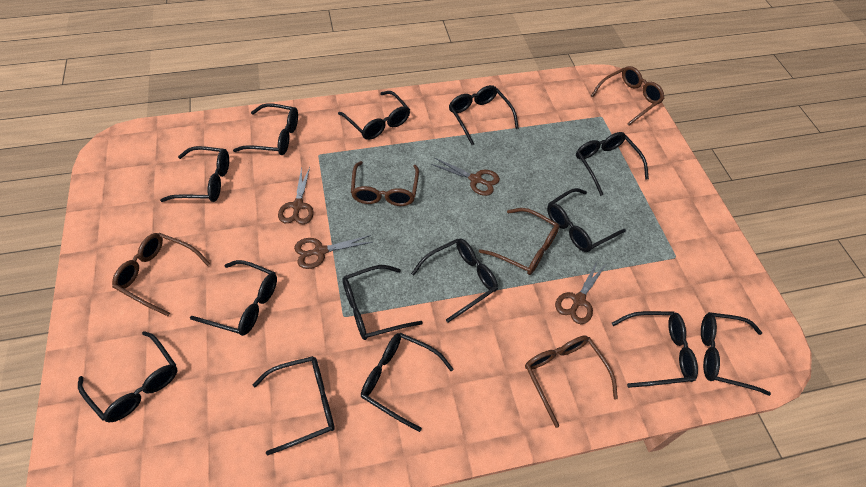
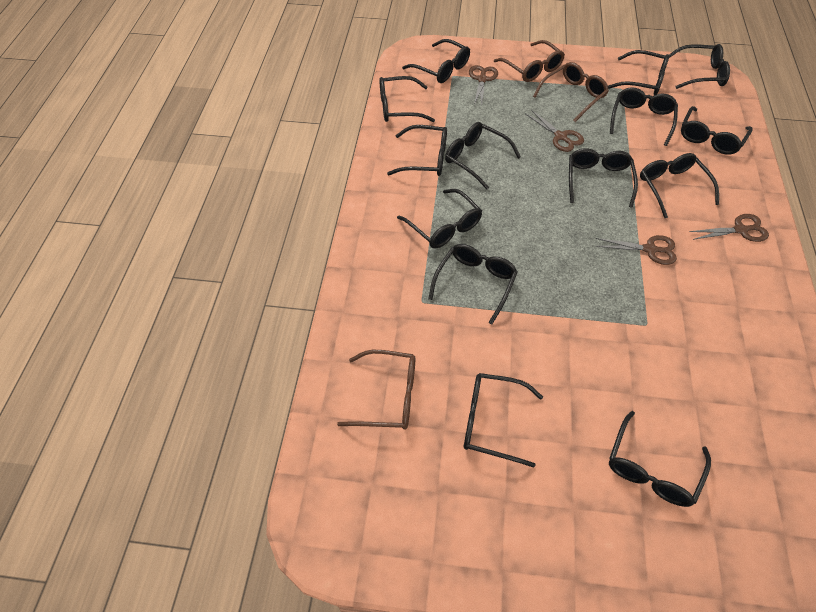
brown glasses: [112,233,210,316] [351,161,419,206] [479,208,559,275] [525,336,618,428] [591,66,665,125] = 5 -> [337,350,415,430] [494,40,565,82] [533,62,609,122] = 3

